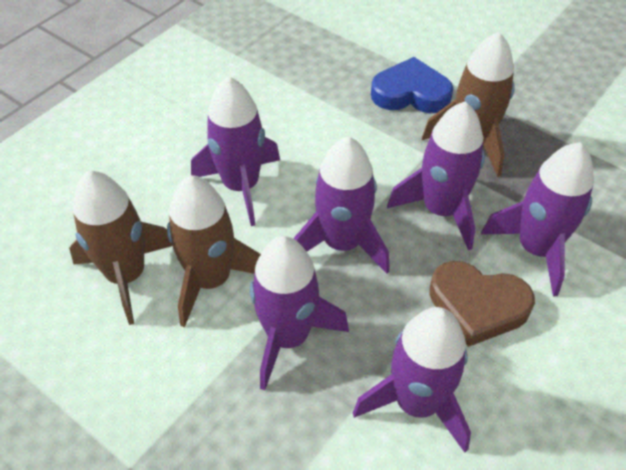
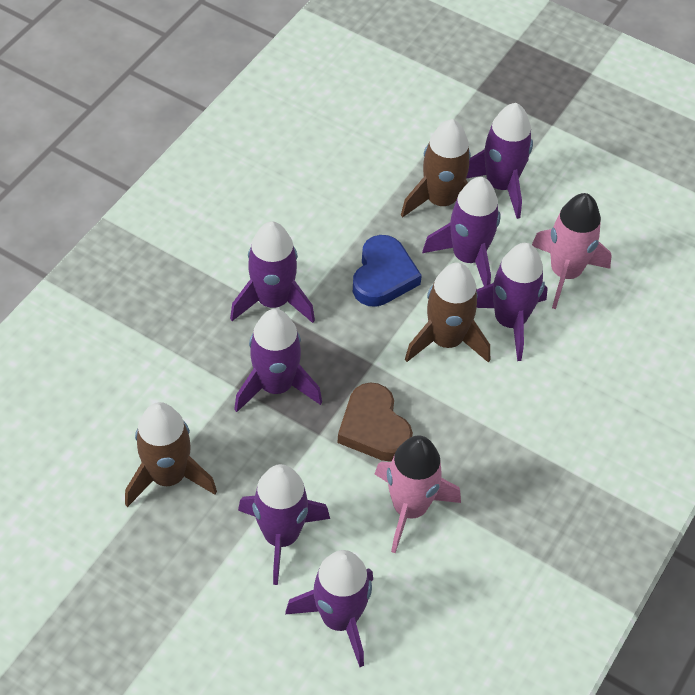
pink rocket: none = 0 -> [375,435,461,553] [532,193,612,309] = 2
purple rocket: [191,76,280,226] [250,236,349,390] [293,136,390,274] [353,307,471,453] [387,101,485,250] [481,142,594,297] = 6 -> [230,221,315,323] [234,309,322,412] [238,464,330,585] [285,550,373,667] [422,177,500,286] [466,103,533,219] [476,243,548,361] = 7

